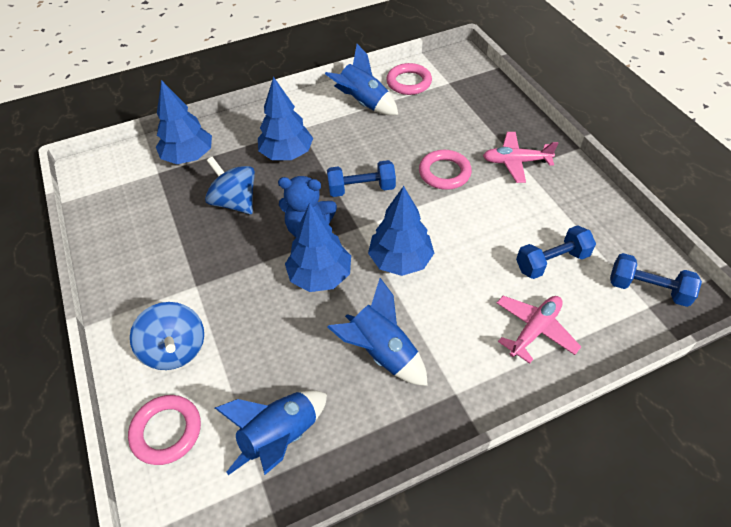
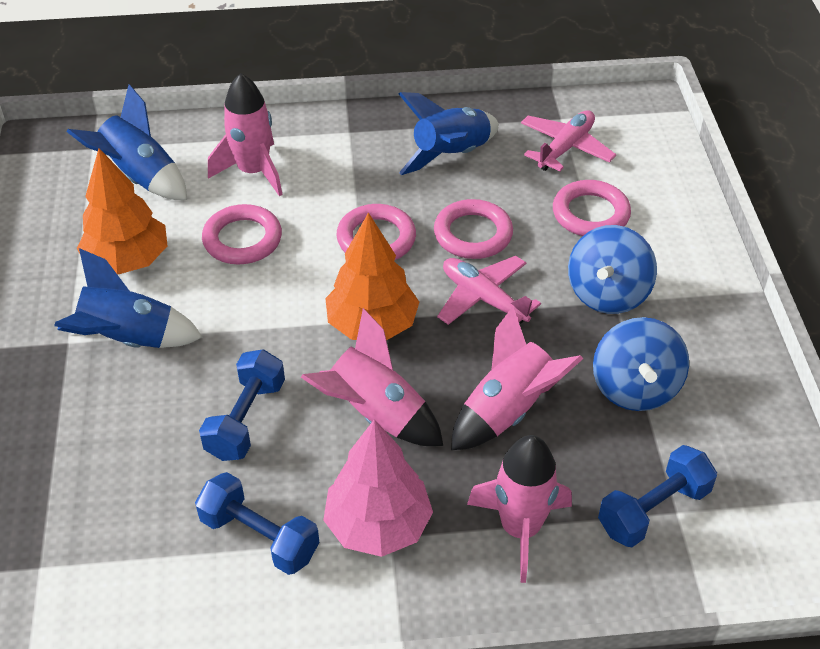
blue teddy bear: [278,176,337,238] = 1 -> none = 0
blue tree: [156,80,212,164] [258,76,313,160] [285,203,351,292] [368,186,434,276] = 4 -> none = 0
orange tree: none = 0 -> [77,148,168,275] [325,212,419,340] = 2
pink ring: [128,395,201,465] [386,63,432,95] [419,150,472,190] = 3 -> [202,204,282,264] [337,204,416,260] [434,199,513,259] [553,180,631,236] = 4
pink rocket: none = 0 -> [208,73,283,196] [301,308,443,446] [451,306,583,450] [467,435,572,583] = 4
pink tree: none = 0 -> [323,419,433,557] = 1

